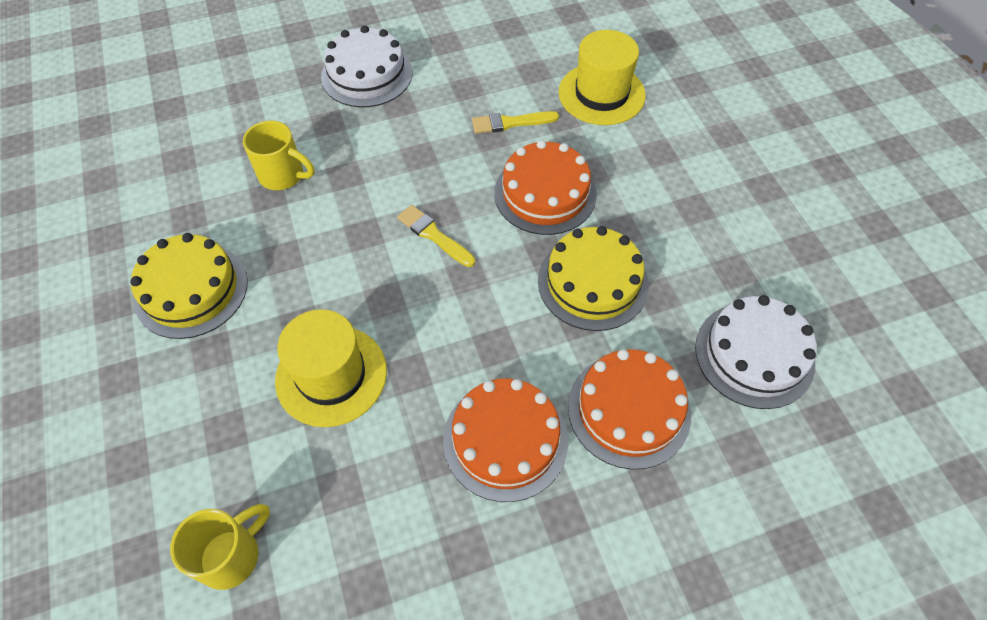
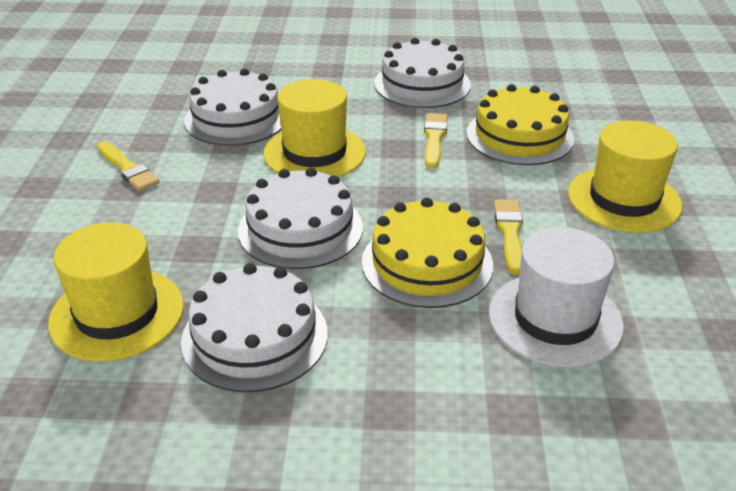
orange cake: [443,378,568,502] [494,140,597,235] [568,349,691,469] = 3 -> none = 0
white cake: [321,25,413,107] [695,295,817,409] = 2 -> [181,263,328,392] [184,68,281,146] [238,167,363,269] [374,38,471,108] = 4
white hat: none = 0 -> [489,227,624,368] = 1
yellow brush: [397,205,475,267] [472,111,559,134] = 2 -> [97,141,159,191] [424,113,448,169] [494,200,523,275] = 3
yellow hat: [275,309,387,427] [559,30,646,125] = 2 -> [48,222,184,362] [263,79,366,177] [568,120,682,233] = 3
yellow mug: [170,504,270,590] [243,120,314,190] = 2 -> none = 0

